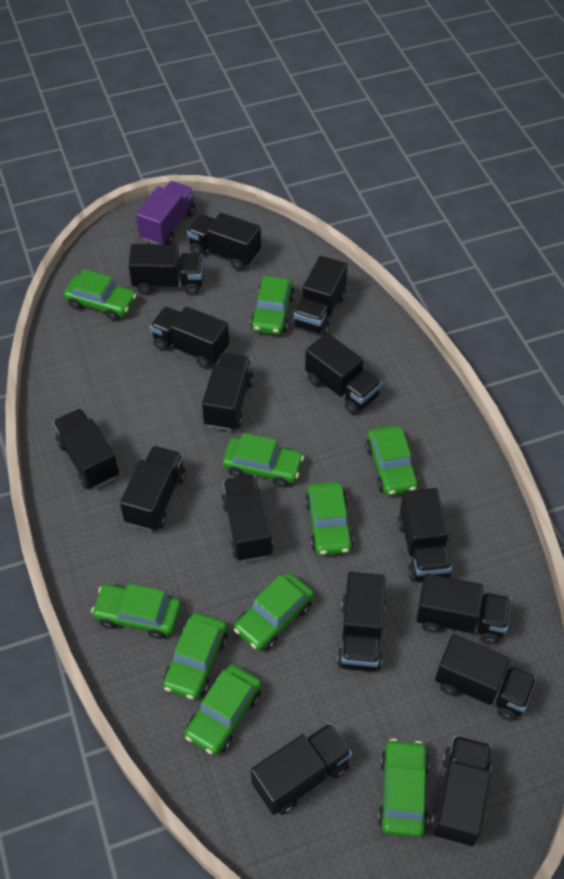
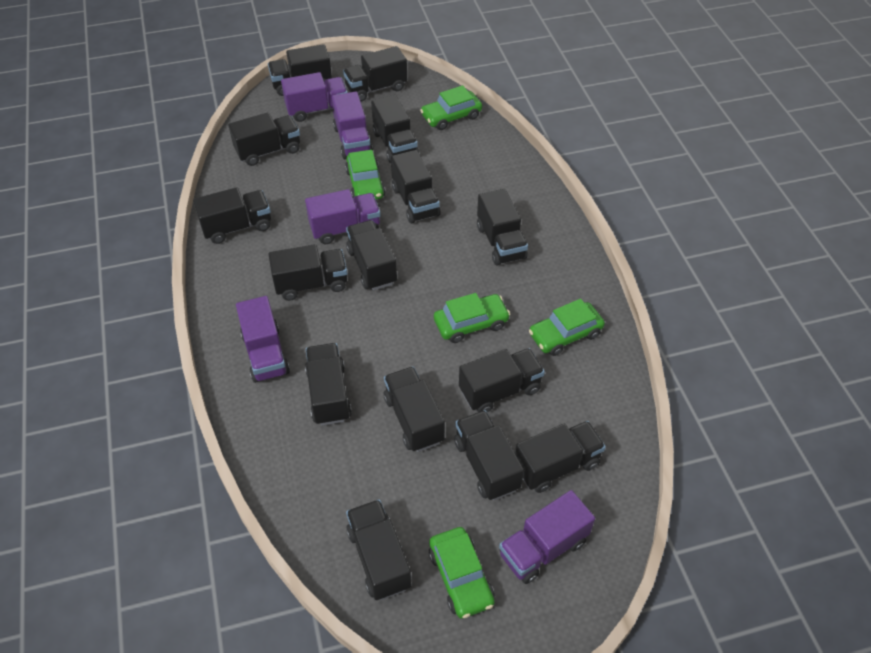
green car: [64,269,137,320] [91,584,181,639] [163,613,228,700] [185,664,262,755] [223,433,304,487] [234,573,314,651] [250,276,295,335] [305,482,354,555] [366,426,419,496] [378,739,430,838] = 10 -> [345,150,385,200] [420,85,482,130] [429,527,495,619] [434,293,510,343] [529,299,605,356] = 5
purple truck: [136,181,196,245] = 1 -> [236,296,290,383] [281,72,348,122] [305,189,381,244] [332,92,373,159] [499,490,595,584] = 5

